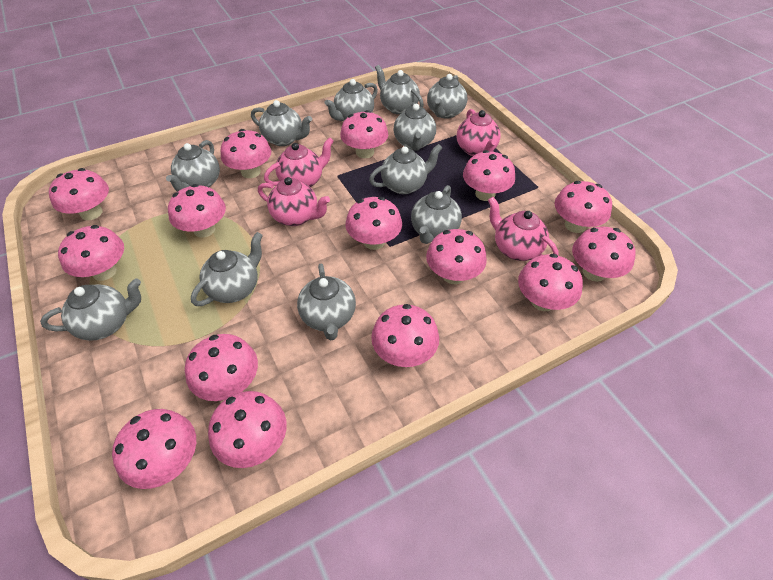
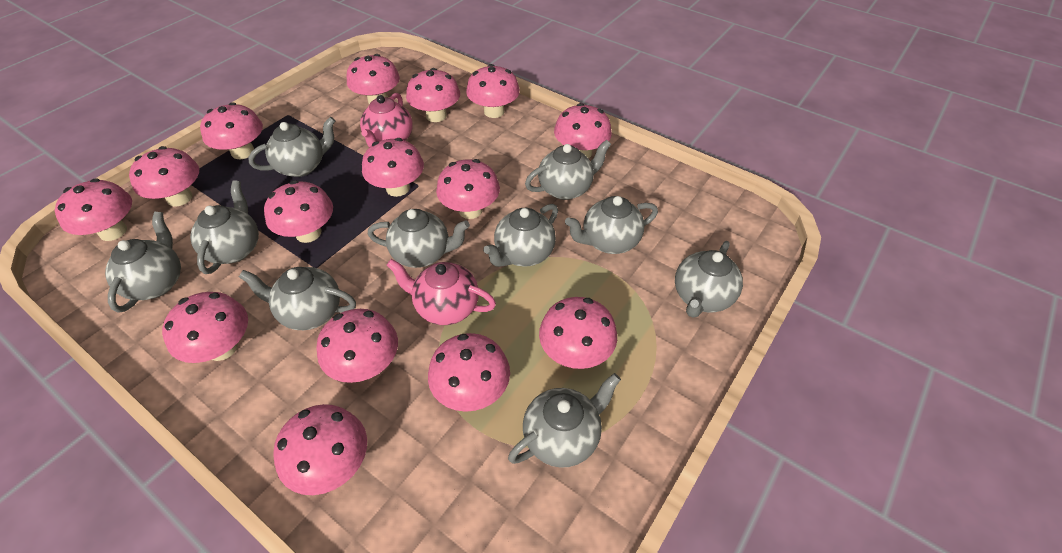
grey teapot: [40,278,141,341] [166,140,220,192] [191,232,263,306] [251,100,312,146] [297,264,356,340] [325,79,378,121] [369,144,442,194] [375,65,424,115] [393,102,436,151] [411,185,462,244] [427,74,468,119] = 11 -> [105,212,181,313] [190,180,259,274] [239,267,356,330] [248,117,335,177] [368,209,470,268] [483,204,558,267] [508,373,621,468] [525,140,611,200] [565,196,658,254] [675,241,743,318] = 10
pink teapot: [258,177,330,226] [264,137,334,187] [457,109,501,156] [488,197,558,261] = 4 -> [360,93,413,147] [387,259,496,325] = 2

